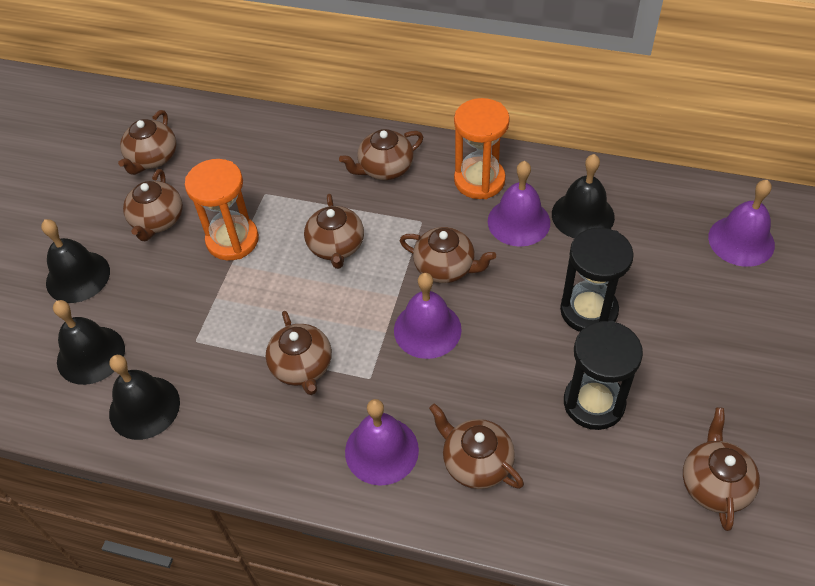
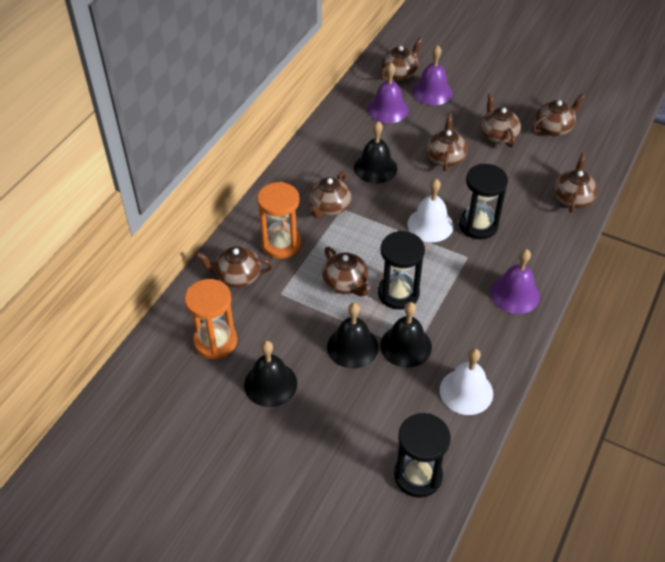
black hourglass: [560,228,634,332] [564,321,643,430] = 2 -> [378,231,425,310] [394,413,451,498] [459,164,508,239] = 3
purple bell: [345,399,419,486] [394,273,462,359] [488,161,550,247] [708,180,775,267] = 4 -> [368,63,409,123] [412,45,453,105] [490,249,540,314] = 3
white bell: none = 0 -> [407,179,454,242] [440,348,493,415] = 2

